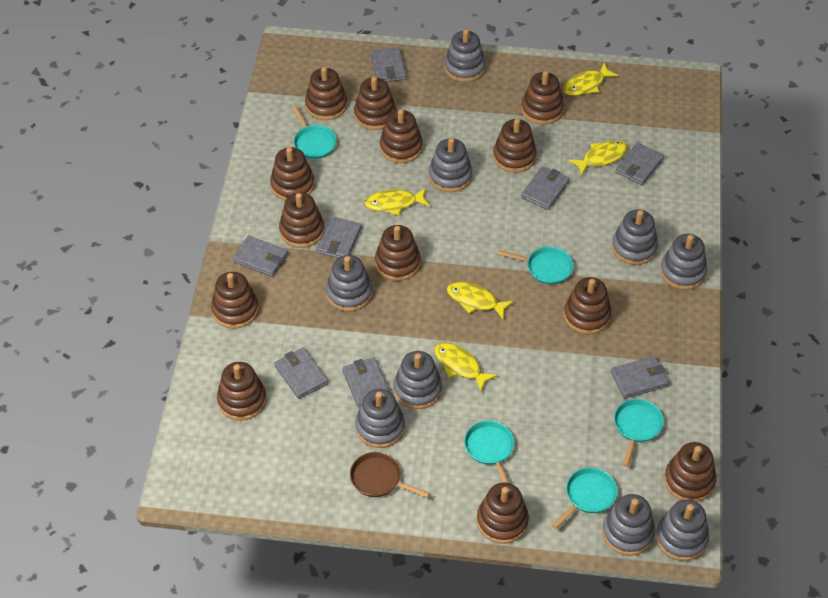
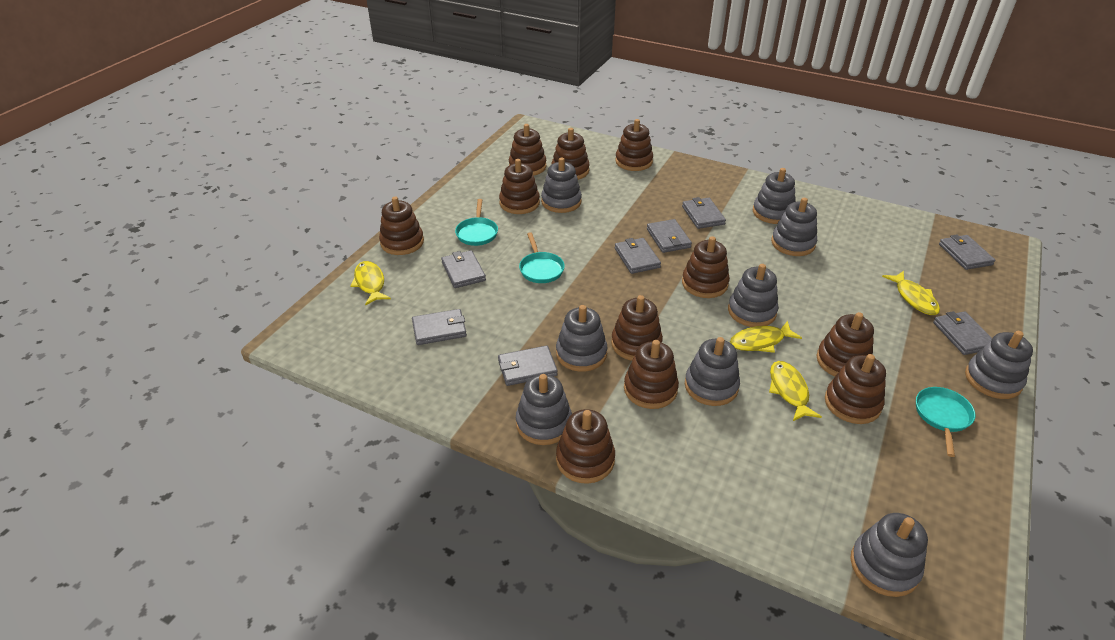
brown pan: [350,452,430,498] = 1 -> none = 0
brown stacking toy: [211,272,259,328] [217,362,266,420] [270,147,315,201] [279,193,324,248] [305,67,347,120] [354,76,396,130] [375,225,421,281] [380,109,423,163] [477,482,529,544] [493,118,537,173] [521,71,564,125] [564,277,611,334] [664,442,716,502] = 13 -> [379,197,424,255] [499,159,540,214] [509,124,547,176] [551,128,590,180] [556,409,615,484] [611,295,663,361] [615,119,653,171] [624,340,679,409] [682,236,730,298] [817,312,874,376] [825,354,886,424] = 11
turquoise pan: [292,106,337,159] [464,421,514,483] [498,247,573,285] [552,467,618,529] [614,399,664,467] = 5 -> [455,199,498,246] [519,232,565,283] [916,387,975,457] = 3
yellow fish: [364,188,430,215] [435,342,498,392] [447,282,514,319] [563,63,618,96] [569,140,628,176] = 5 -> [350,261,391,306] [730,321,802,353] [769,361,822,421] [882,271,940,315] = 4

